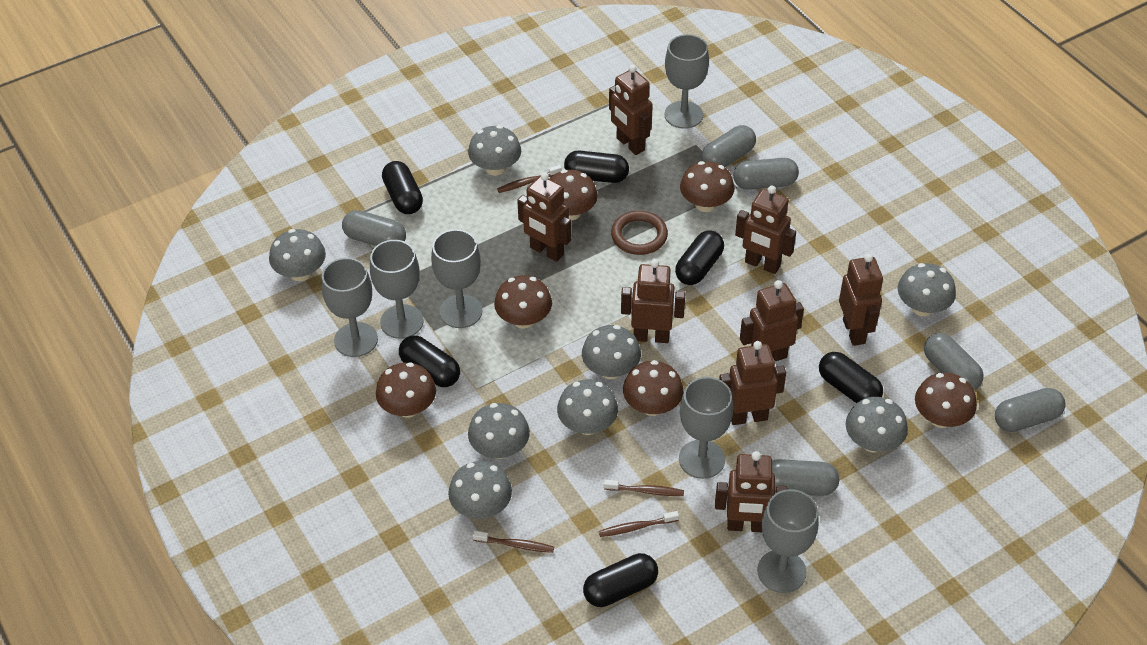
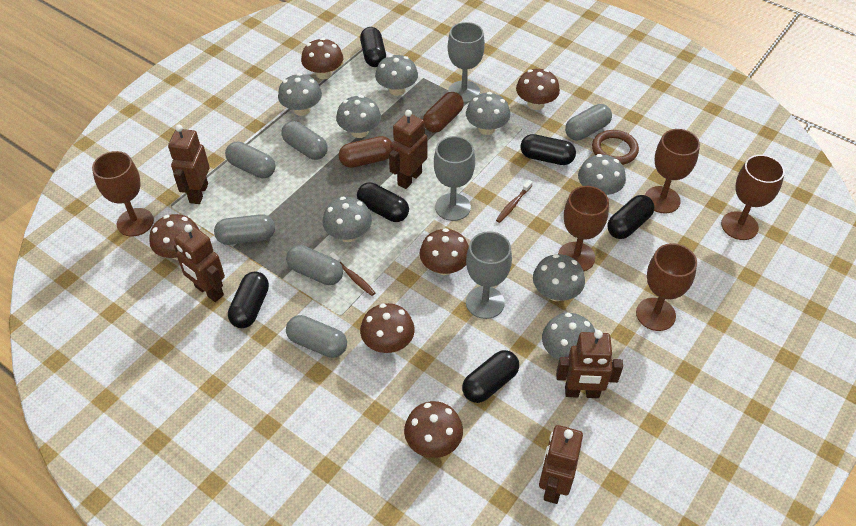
brown capsule: none = 0 -> [339,136,392,168] [423,92,464,133] = 2
brown goblet: none = 0 -> [92,151,154,237] [558,186,609,271] [636,243,697,331] [645,129,700,214] [721,155,785,240] = 5
brown robot: [517,172,571,262] [609,65,653,155] [621,259,686,343] [715,451,787,532] [719,341,786,425] [735,186,796,274] [740,280,804,361] [839,254,883,346] = 8 -> [168,124,210,204] [174,225,225,302] [389,110,427,189] [539,425,583,504] [556,330,623,398] = 5
brown toothbrush: [473,531,554,553] [497,165,562,193] [599,511,679,537] [604,480,684,496] = 4 -> [329,252,376,296] [496,180,532,223] = 2
grey goblet: [322,258,378,357] [370,240,424,339] [431,229,482,328] [664,34,709,129] [679,377,733,479] [757,489,819,593] = 6 -> [434,136,475,221] [448,22,485,103] [466,231,512,319] = 3

